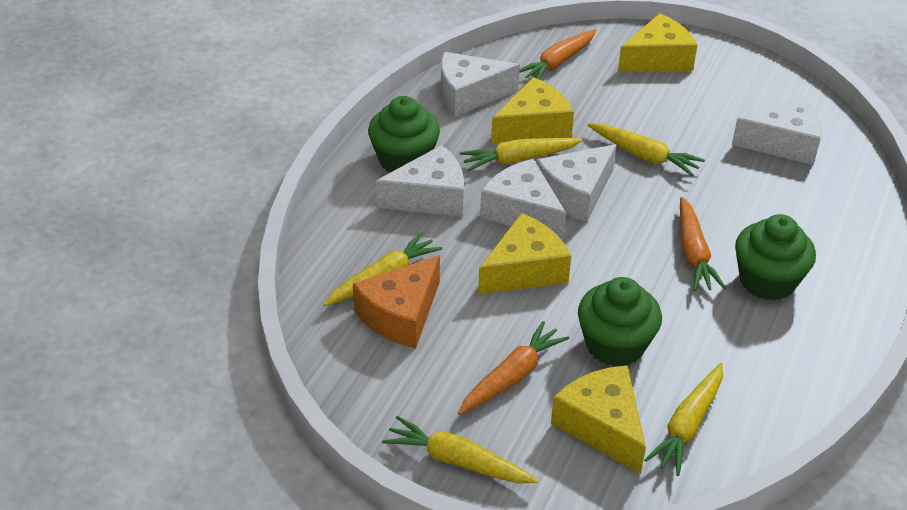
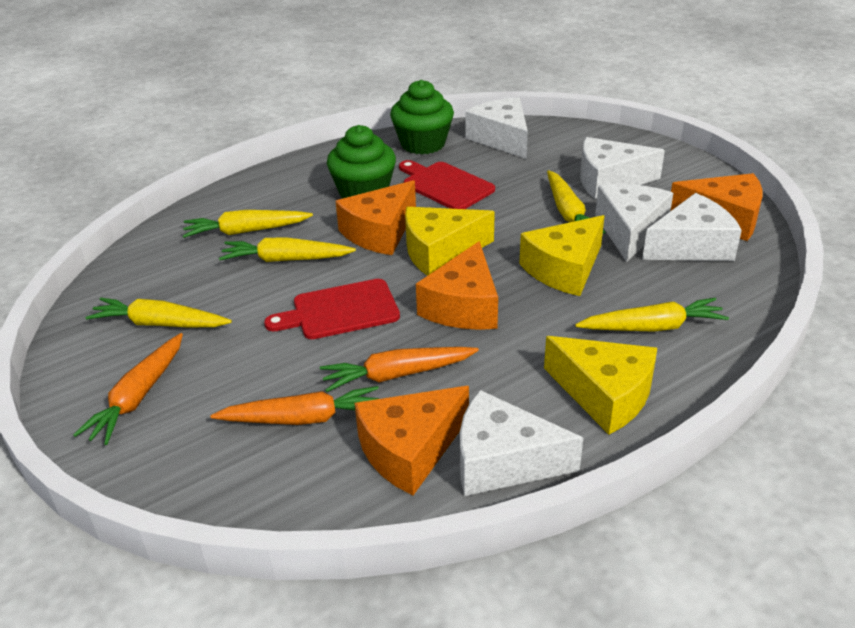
green cupcake: [368,96,440,173] [578,277,662,367] [735,214,816,301] = 3 -> [327,125,396,198] [390,80,454,154] = 2
orange cheese: [353,255,440,348] = 1 -> [336,180,416,255] [355,386,469,495] [416,241,498,330] [671,173,763,241] = 4
red cutting board: none = 0 -> [264,279,400,339] [399,160,495,209] = 2
yellow cheese: [478,213,571,295] [491,77,574,144] [551,365,646,474] [618,13,697,72] = 4 -> [405,207,495,276] [520,215,605,296] [544,336,657,434] = 3

